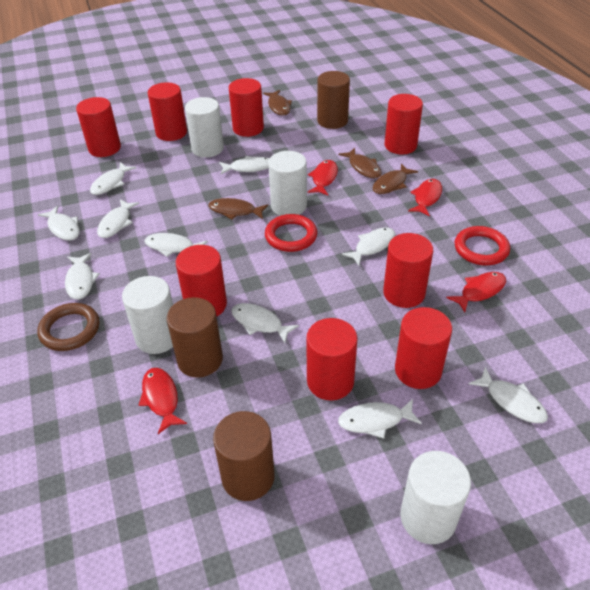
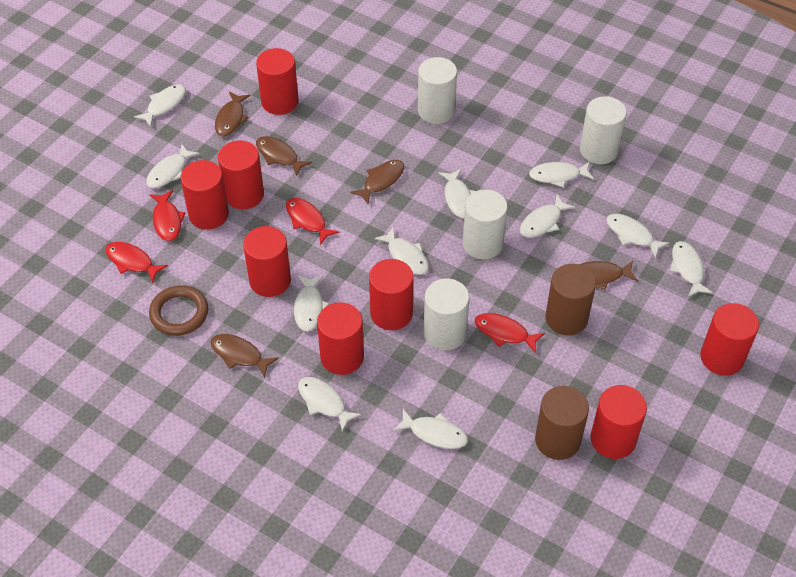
brown cylinder: [167,297,223,378] [213,411,275,501] [317,71,350,129] = 3 -> [535,386,589,460] [545,264,596,335] = 2
brown fish: [208,198,268,220] [263,90,292,115] [339,148,382,179] [373,163,418,194] = 4 -> [210,334,279,378] [215,91,250,136] [256,136,312,176] [350,160,404,204] [579,261,638,290] = 5
red ring: [265,214,317,252] [455,226,510,266] = 2 -> none = 0
white fish: [38,206,80,241] [65,253,100,300] [90,162,136,195] [97,199,140,238] [144,233,208,257] [219,156,270,175] [231,303,299,343] [338,399,422,438] [342,228,396,266] [469,367,548,423] = 10 -> [134,84,186,127] [146,144,199,188] [294,276,330,332] [298,377,361,432] [374,226,429,275] [393,409,468,449] [438,169,476,218] [520,195,575,238] [529,161,594,188] [606,214,669,258] [670,241,713,297] = 11

